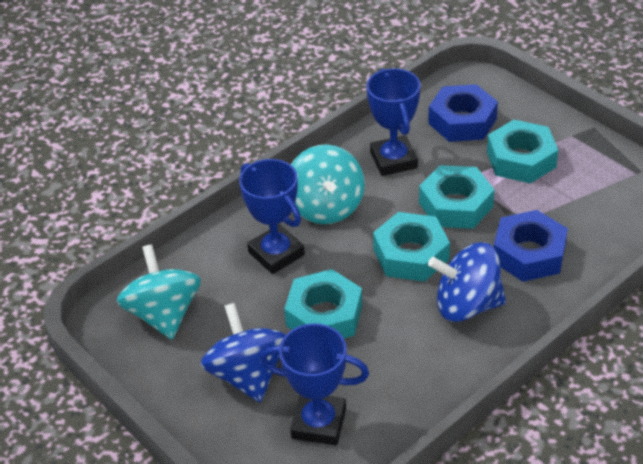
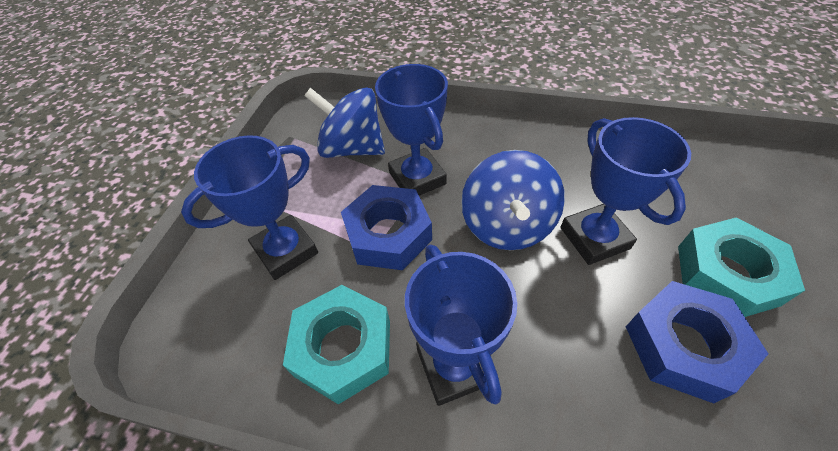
blue trophy: [239,159,305,274] [260,323,369,445] [366,68,420,176] = 3 -> [181,135,318,280] [375,64,448,196] [405,244,517,406] [561,117,691,265] = 4
turquoise nut: [284,269,362,338] [373,212,450,282] [419,165,494,229] [487,120,558,184] = 4 -> [283,285,390,404] [678,217,805,317] = 2
turquoise spinning top: [116,244,201,339] [291,144,365,224] = 2 -> none = 0

